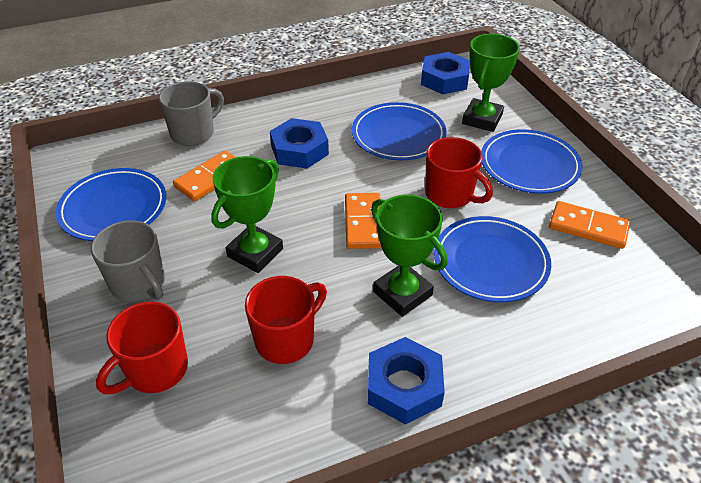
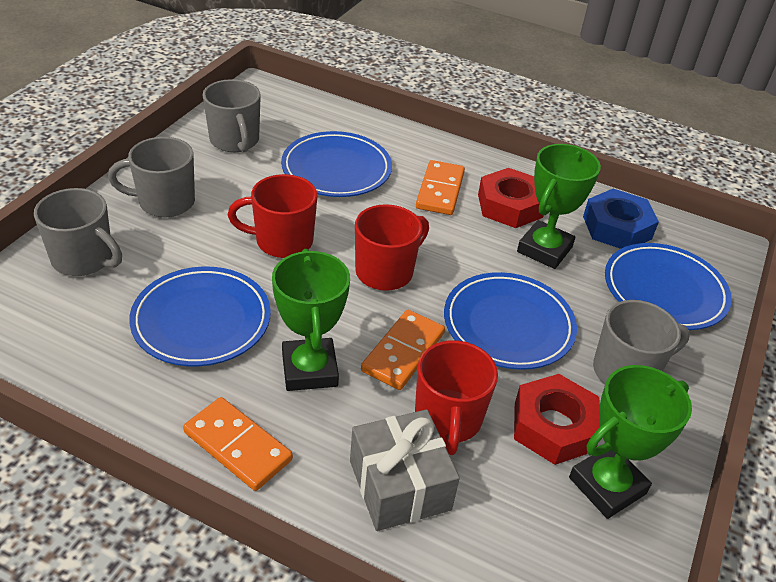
blue nut: [270,118,329,169] [368,337,445,424] [421,52,470,94] = 3 -> [583,189,659,249] = 1
grey gift: none = 0 -> [350,409,460,531] = 1
grey mug: [91,220,165,302] [159,81,224,146] = 2 -> [34,188,122,276] [108,137,195,217] [203,79,261,152] [593,300,690,384] = 4
red nut: none = 0 -> [478,168,543,228] [514,374,600,465] = 2

